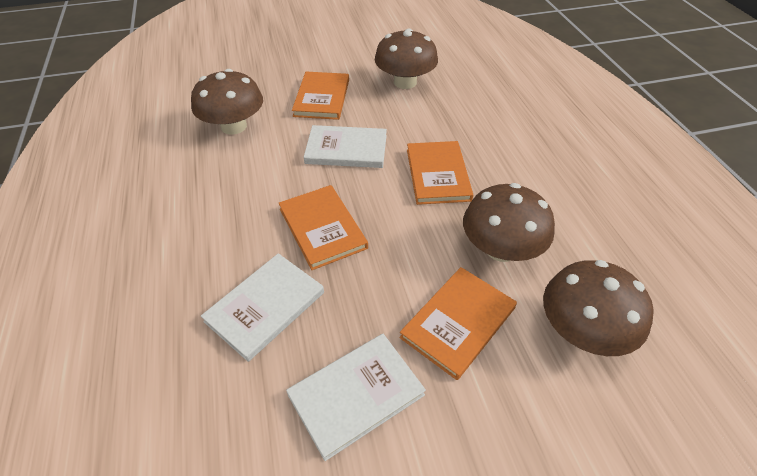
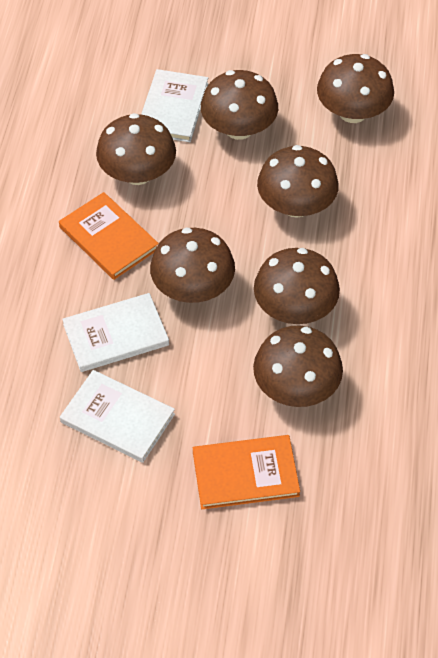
brown mushroom: [191,69,263,135] [375,29,438,89] [463,183,555,262] [543,260,654,356] = 4 -> [96,113,176,185] [150,228,235,303] [201,70,278,140] [253,325,343,407] [254,248,340,324] [257,145,339,218] [317,54,394,123] = 7
orange book: [279,185,368,270] [292,72,349,120] [400,267,517,380] [407,141,473,205] = 4 -> [59,192,159,280] [193,435,300,509] = 2

